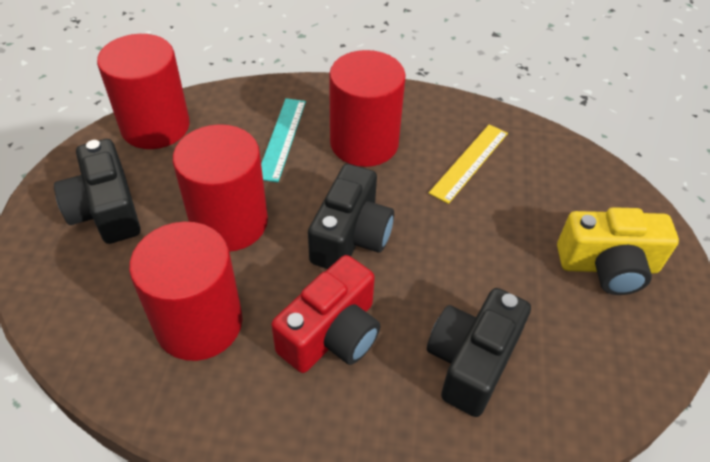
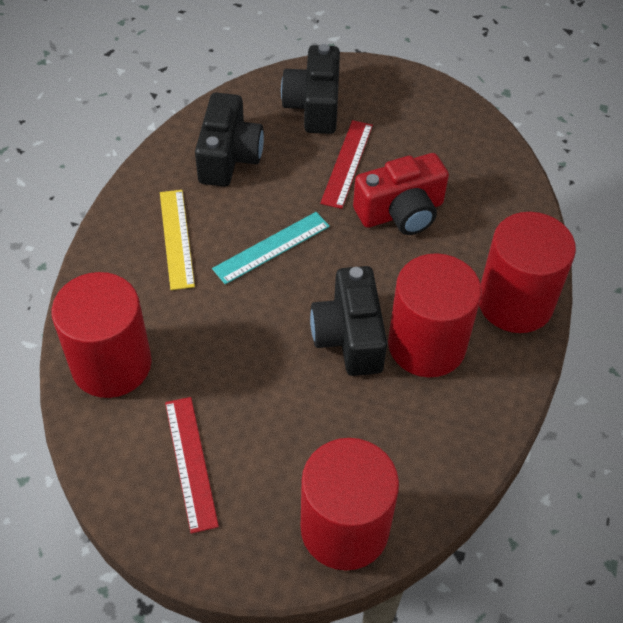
red ruler: none = 0 -> [165,397,219,534] [320,120,373,209] = 2
yellow camera: [557,207,679,295] = 1 -> none = 0

